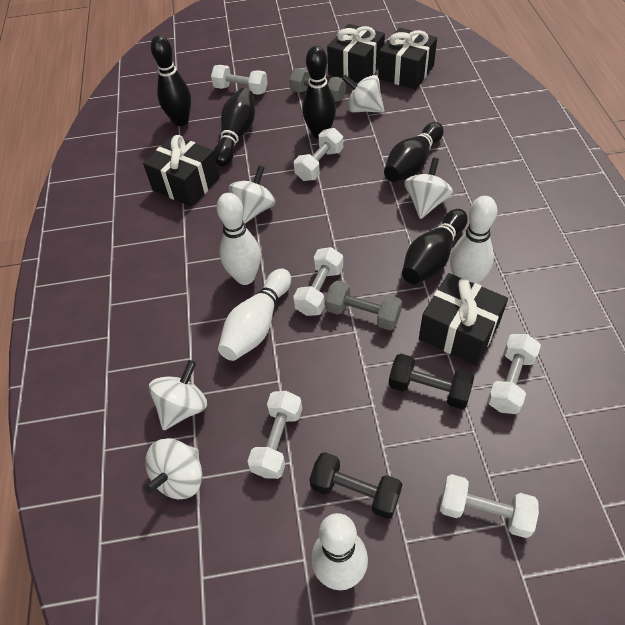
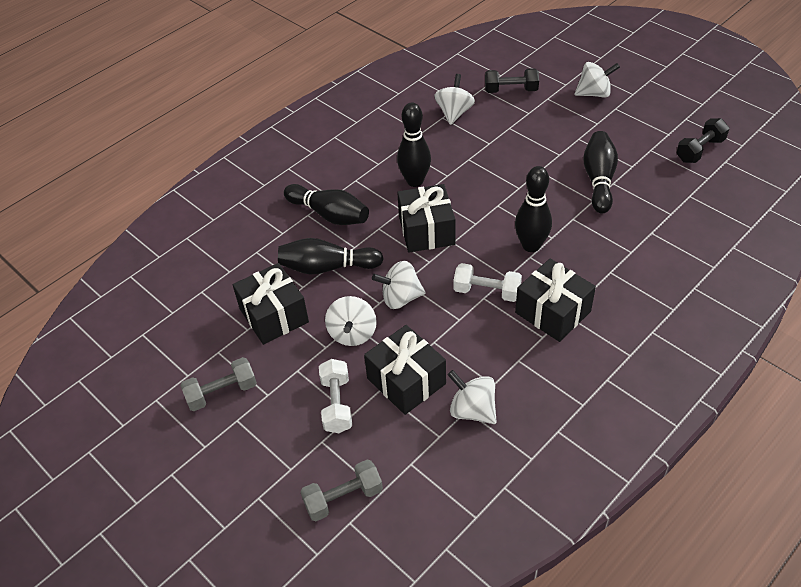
white bowling pin: [217,193,261,285] [218,269,291,361] [311,513,368,590] [450,196,497,284] = 4 -> none = 0
white dumbbell: [211,65,268,95] [248,391,302,479] [293,247,343,316] [294,128,343,181] [440,474,539,538] [487,334,541,414] = 6 -> [319,359,352,433] [453,263,522,302] = 2

